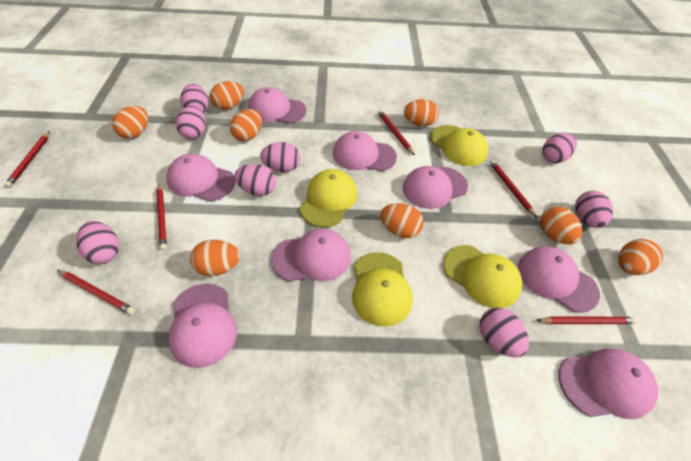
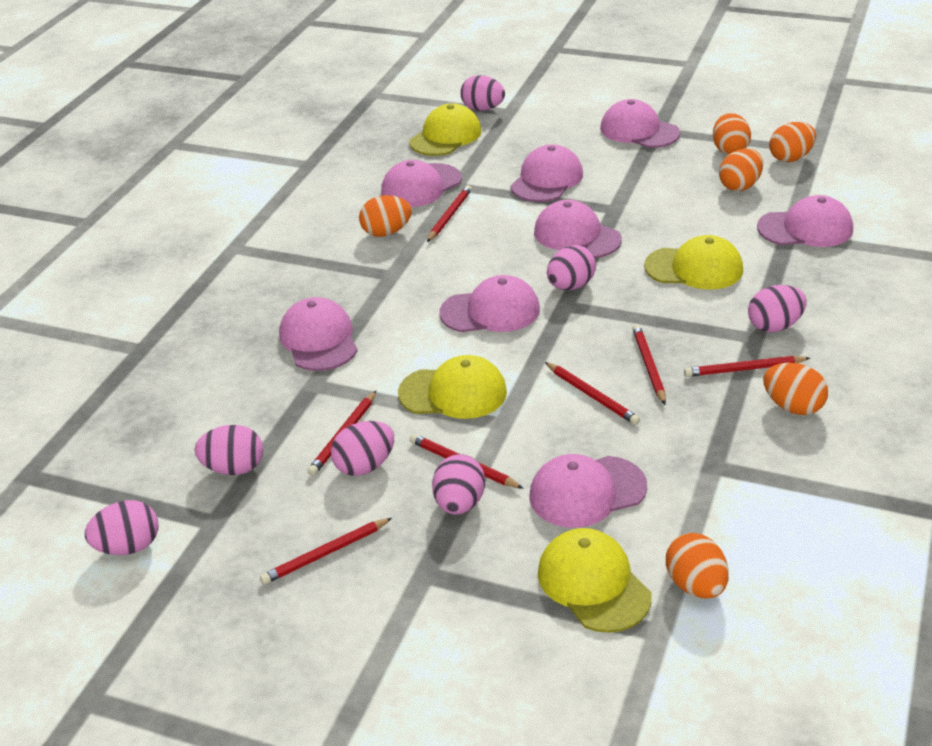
orange egg: [112,106,148,139] [190,240,240,276] [210,81,244,110] [230,109,262,141] [380,203,424,238] [404,99,439,126] [540,206,582,244] [618,239,663,275] = 8 -> [359,195,412,237] [666,533,729,599] [713,113,751,155] [719,148,763,191] [763,363,828,415] [769,122,816,162] = 6
pink egg: [76,221,119,264] [176,106,206,139] [180,84,209,113] [234,164,276,196] [260,142,301,172] [480,308,529,358] [542,133,577,163] [575,191,613,228] = 8 -> [85,500,159,555] [195,425,263,475] [331,421,394,476] [432,454,485,515] [460,75,505,111] [547,245,596,290] [748,285,807,332] = 7
red pencil: [4,131,50,188] [57,270,135,315] [156,183,167,251] [378,110,415,155] [490,160,537,218] [536,316,637,324] = 6 -> [260,518,392,584] [307,391,376,476] [410,434,524,489] [427,185,472,242] [545,362,640,425] [632,324,666,405] [684,356,810,377] = 7

